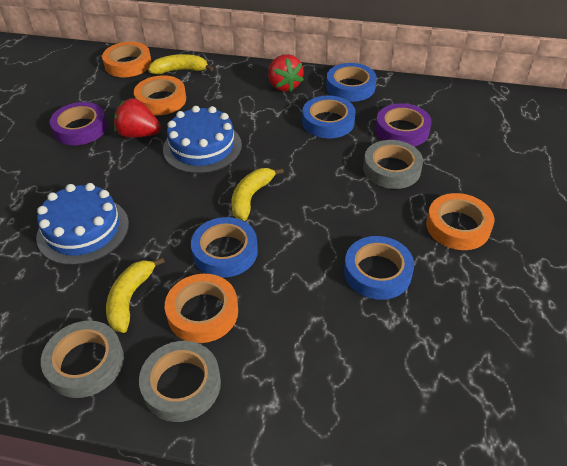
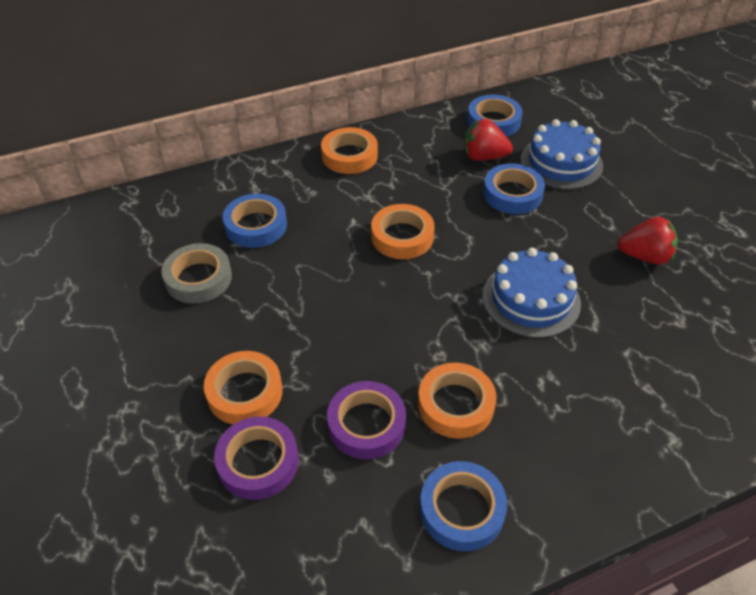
grey tape: [41,321,124,398] [139,341,221,422] [363,140,423,189] = 3 -> [161,243,232,304] = 1
yellow banana: [106,257,165,333] [148,54,214,74] [231,168,284,221] = 3 -> none = 0

